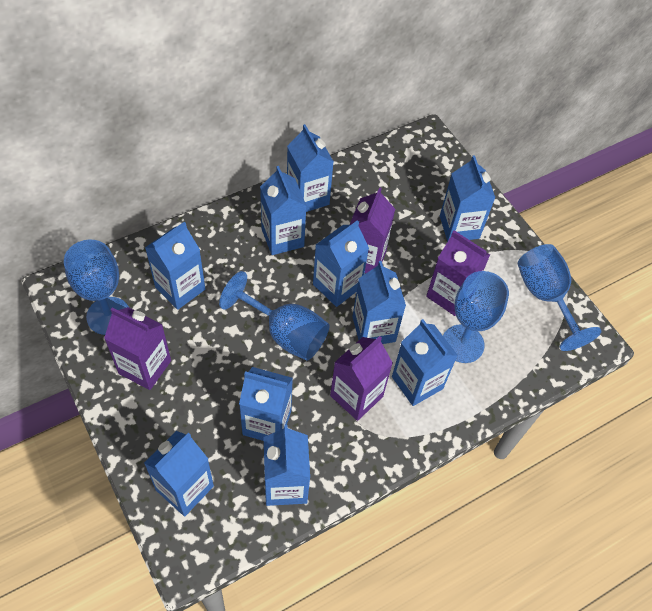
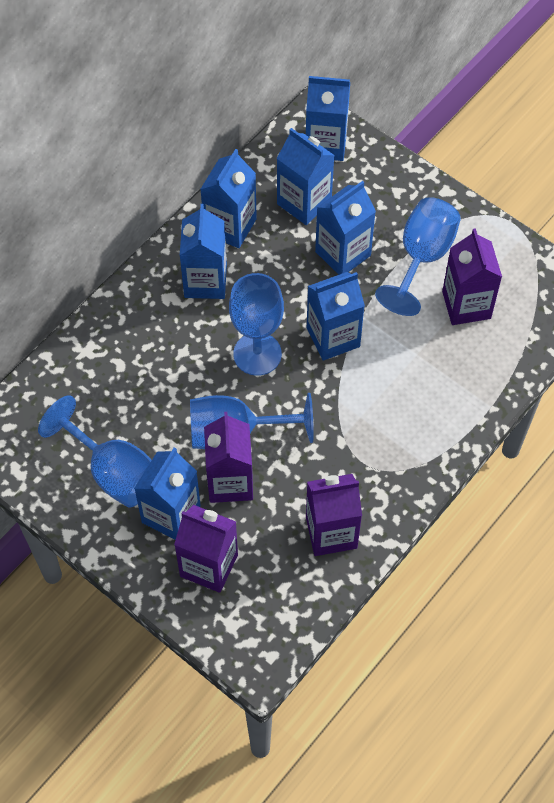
blue carton: [144,431,214,516] [145,222,205,310] [239,367,293,441] [260,166,307,255] [264,425,310,506] [287,124,334,212] [313,220,369,307] [352,261,406,344] [392,319,458,406] [440,155,495,242] = 10 -> [134,448,201,540] [180,204,227,299] [200,149,257,248] [277,128,335,225] [306,76,350,161] [307,272,365,361] [315,181,376,275] = 7

